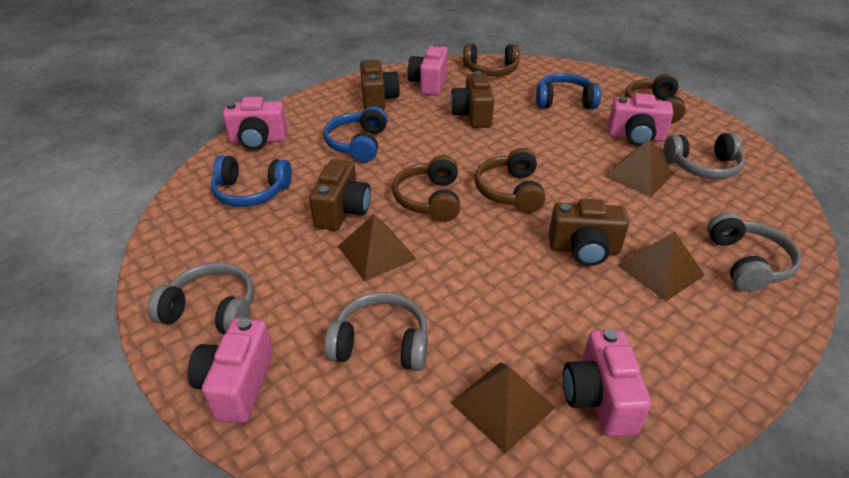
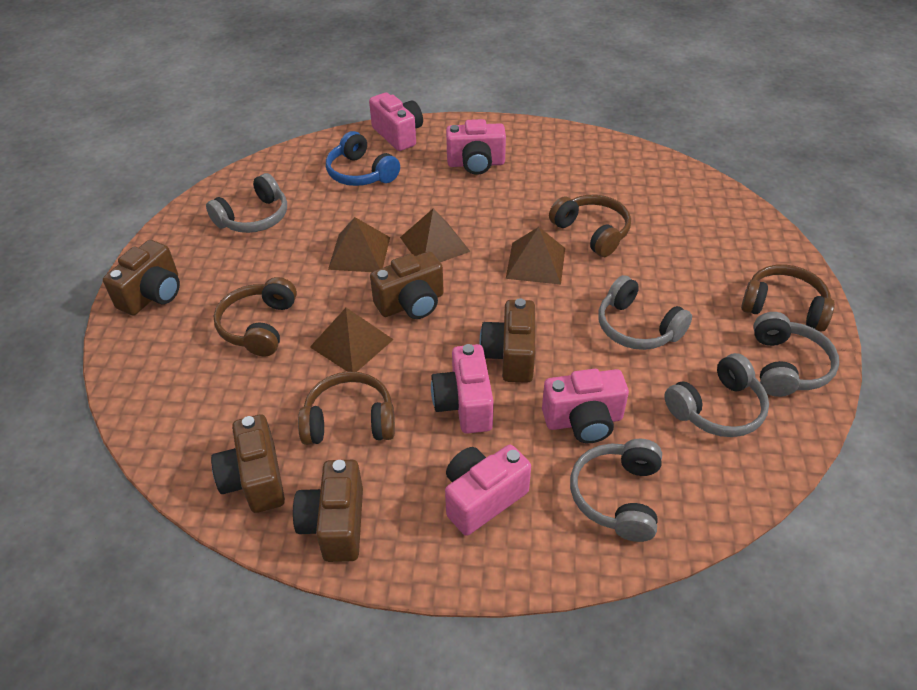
blue headphones: [211,155,292,207] [323,106,388,162] [536,73,601,109] = 3 -> [326,131,400,186] = 1
brown camera: [309,159,371,231] [360,60,400,110] [451,71,494,128] [549,199,629,266] = 4 -> [103,240,180,315] [211,414,285,513] [293,460,363,562] [370,251,444,319] [479,298,535,383] = 5
grey headphones: [147,262,254,334] [324,292,428,371] [664,133,745,179] [707,212,801,292] = 4 -> [206,173,287,233] [570,439,662,542] [598,275,692,350] [664,353,769,437] [753,312,839,397] = 5

